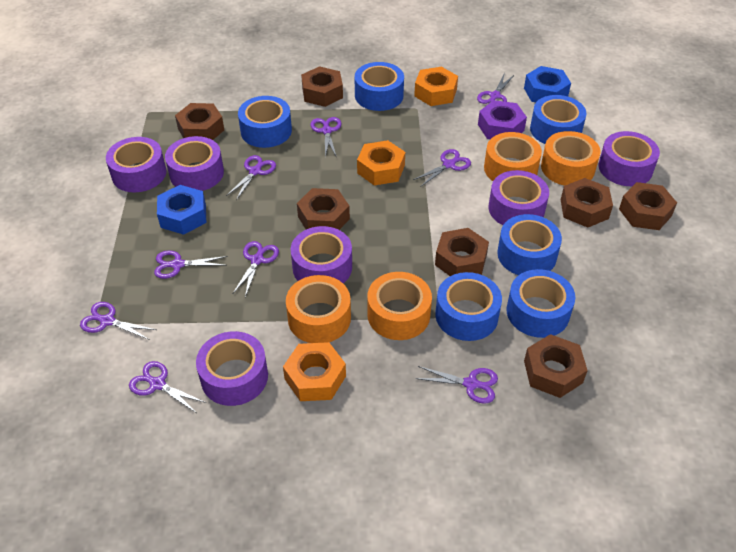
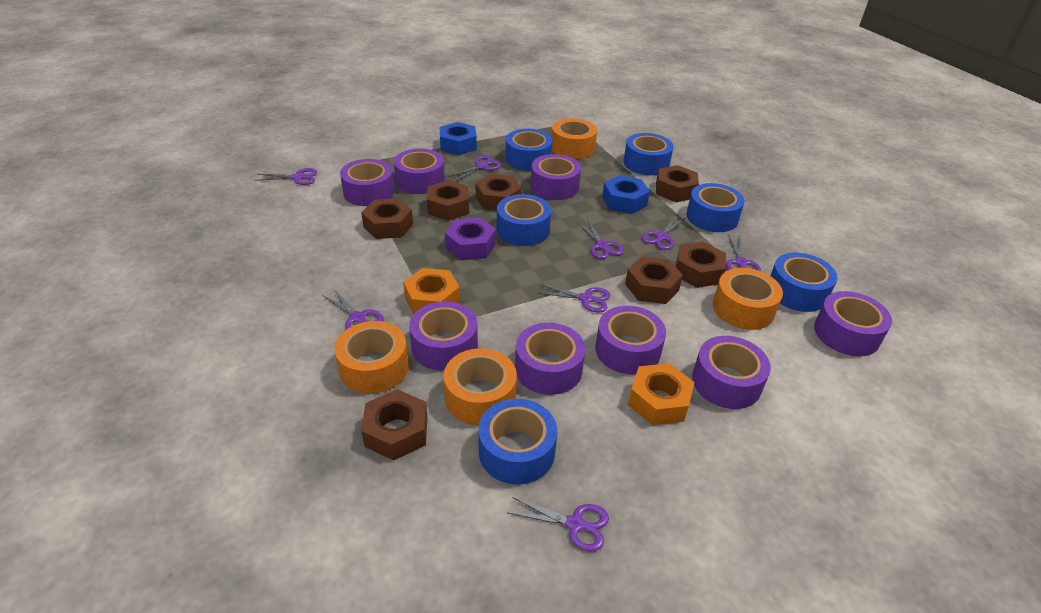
orange nut: [283,342,346,401] [357,140,405,186] [414,67,458,106] = 3 -> [403,268,460,315] [628,363,694,425] = 2
purple scissors: [80,302,156,340] [129,361,206,412] [154,251,228,279] [226,155,276,200] [233,241,279,297] [310,117,342,158] [413,149,471,186] [415,366,498,404] [477,73,514,104] = 9 -> [255,168,317,185] [324,289,384,330] [449,156,501,181] [508,497,609,552] [537,284,610,313] [577,219,624,259] [642,216,685,250] [726,235,761,271] = 8
purple tape: [106,137,166,192] [165,136,224,191] [196,331,268,406] [290,226,352,283] [488,170,549,225] [598,131,660,186] = 6 -> [340,159,394,206] [394,148,445,194] [409,301,478,371] [515,323,586,395] [531,154,581,200] [595,306,666,374] [692,336,771,409] [814,291,892,356] = 8

